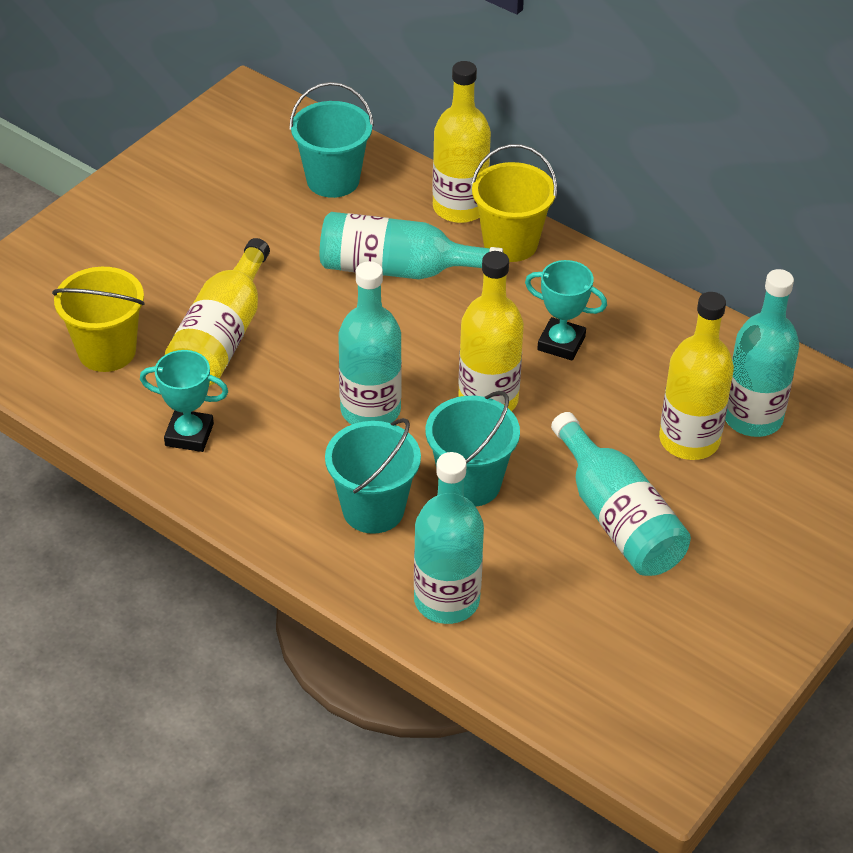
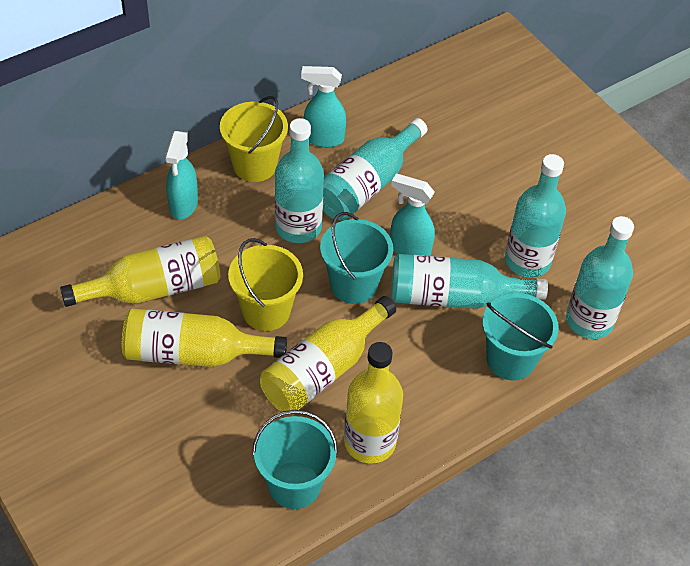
turquoise spray bottle: none = 0 -> [165,131,198,219] [301,66,346,147] [390,173,435,256] = 3
turquoise trophy: [140,350,228,452] [525,260,607,361] = 2 -> none = 0

